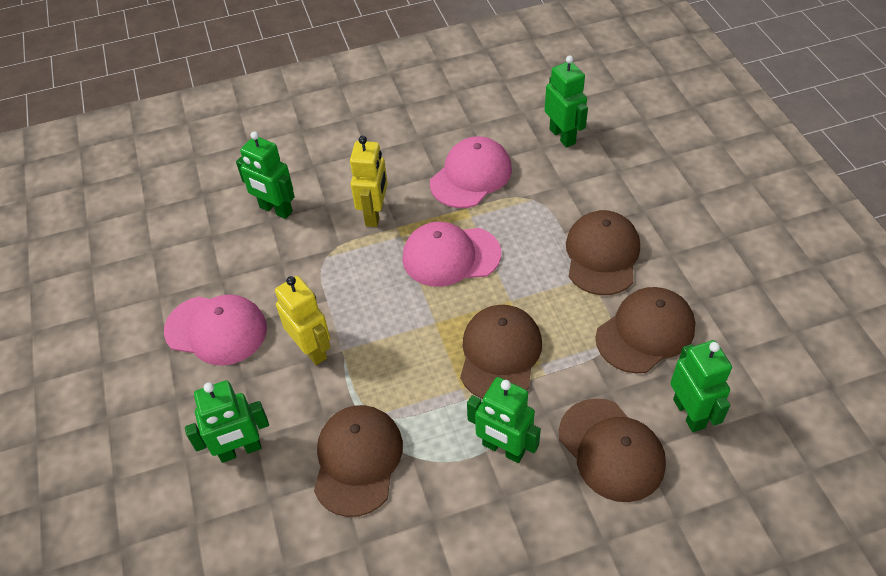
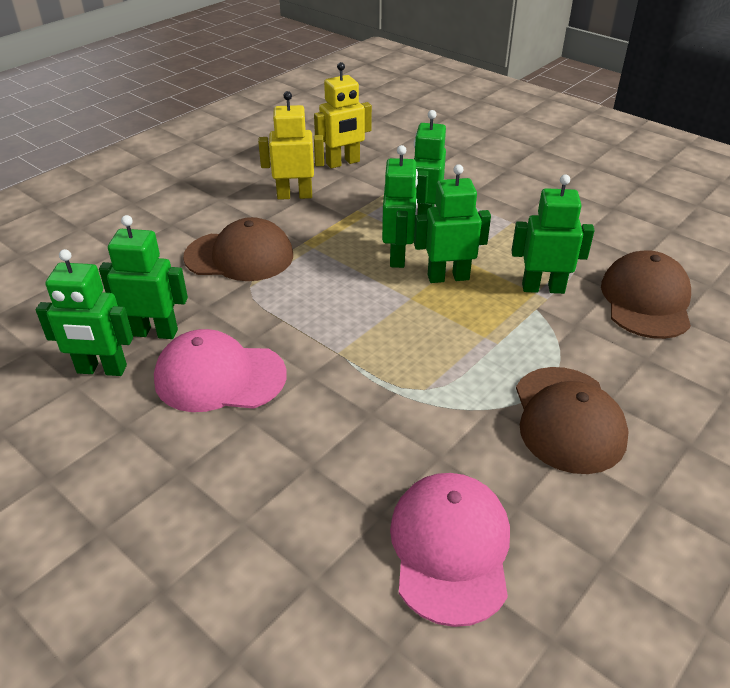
brown cap: [314,405,403,517] [460,305,542,399] [559,398,666,502] [566,210,640,295] [596,287,695,374] = 5 -> [183,217,293,281] [516,367,629,474] [601,250,691,339] = 3
green robot: [185,380,269,463] [236,131,295,219] [467,377,541,463] [545,56,588,147] [670,340,732,432] = 5 -> [36,249,133,376] [99,215,188,339] [382,145,418,268] [414,110,446,216] [414,164,491,283] [511,174,595,294] = 6
pink cap: [164,294,267,366] [402,222,501,287] [430,136,512,208] = 3 -> [154,329,287,412] [390,473,510,627] = 2

